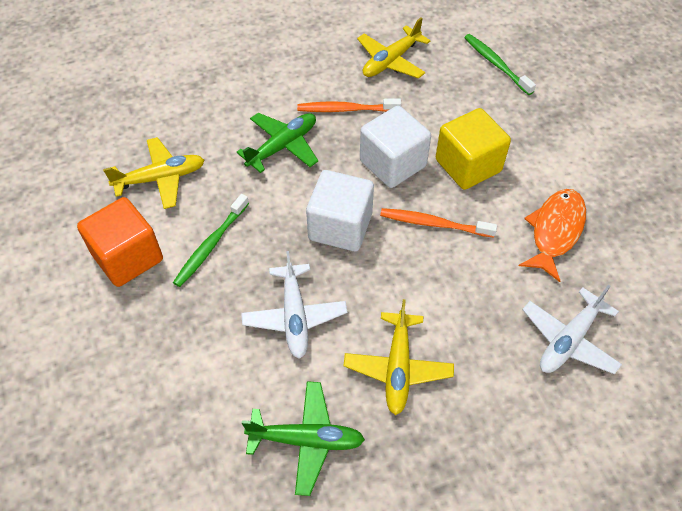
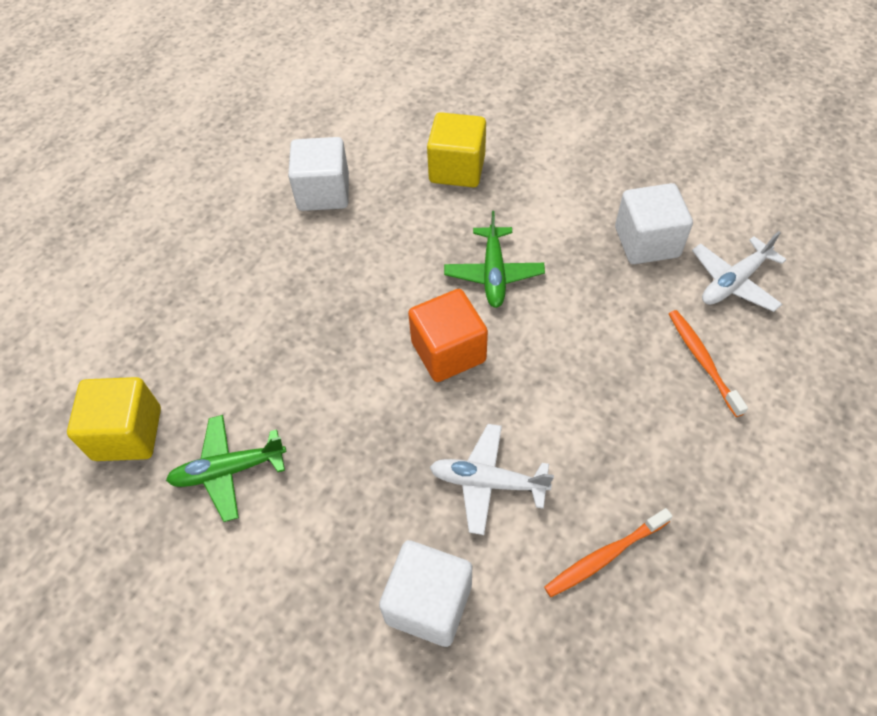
green toothbrush: [173,194,249,287] [464,34,536,95] = 2 -> none = 0
orange fish: [519,189,586,282] = 1 -> none = 0
white cube: [306,170,374,251] [360,106,431,188] = 2 -> [288,137,349,211] [379,540,472,647] [615,183,693,264] = 3
yellow cube: [436,108,511,190] = 1 -> [67,377,161,461] [427,112,486,187] = 2
yellow plane: [103,137,204,209] [344,299,454,415] [357,17,431,79] = 3 -> none = 0

